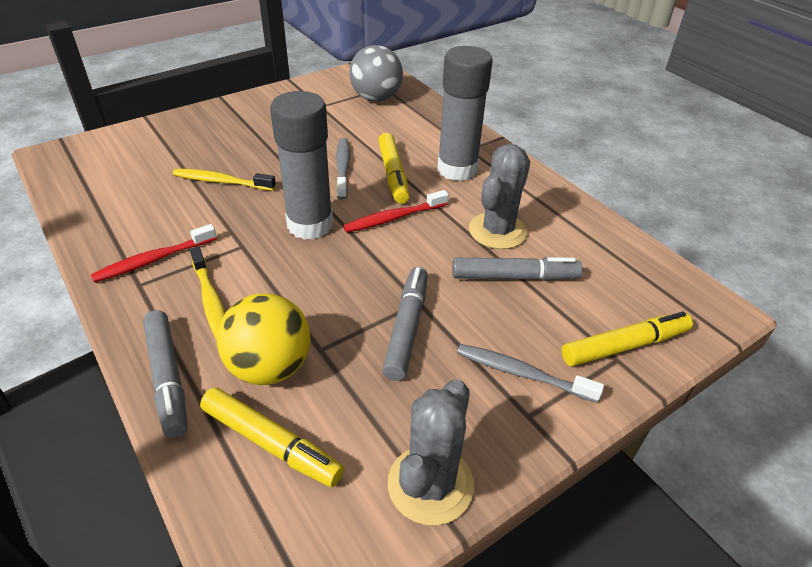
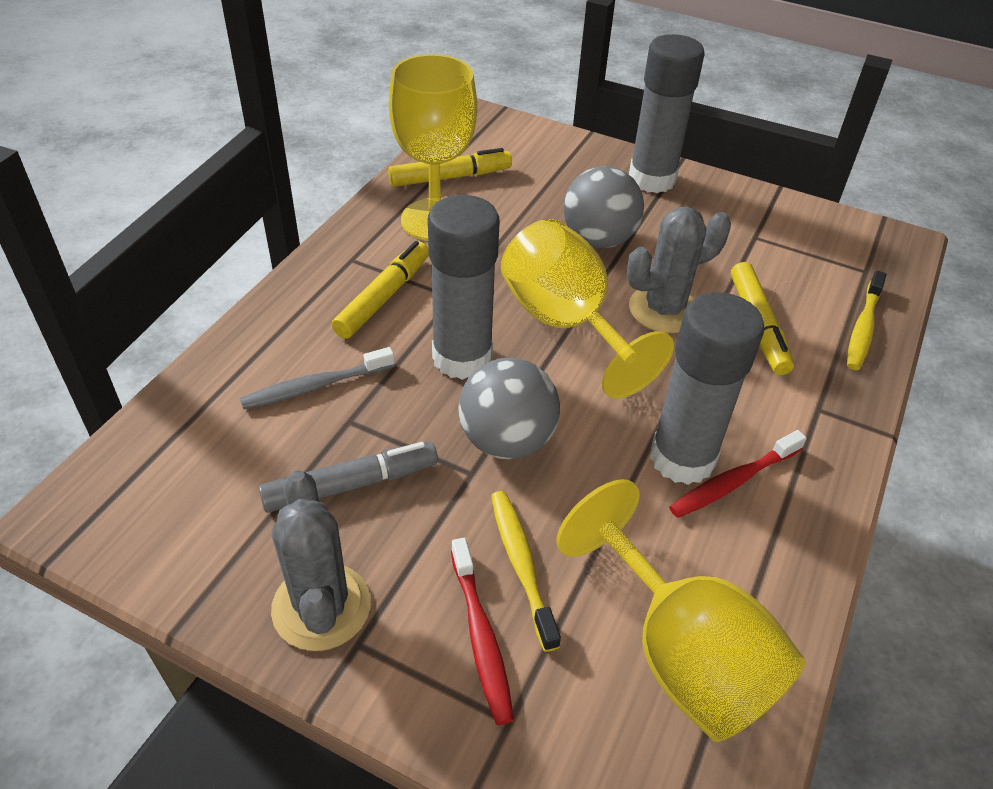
grey ball: [349,45,403,101] = 1 -> [459,358,560,459] [563,166,644,248] = 2
grey glue stick: [270,91,333,240] [437,46,493,181] = 2 -> [428,195,500,380] [629,34,704,193] [650,292,764,485] = 3
grey marker: [143,310,187,438] [382,267,428,381] [452,257,583,281] = 3 -> [259,442,438,513] = 1
grey toothbrush: [336,138,350,200] [457,344,604,403] = 2 -> [240,347,395,409] = 1
yellow ball: [217,293,311,385] = 1 -> none = 0
yellow goblet: none = 0 -> [389,54,477,241] [501,219,674,399] [556,479,806,742] = 3

